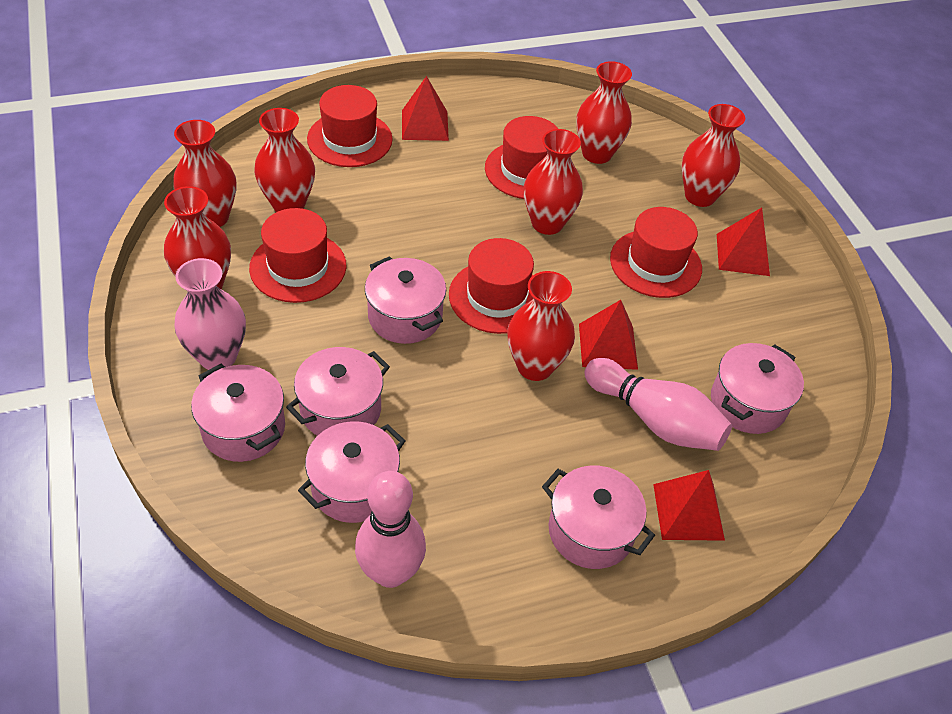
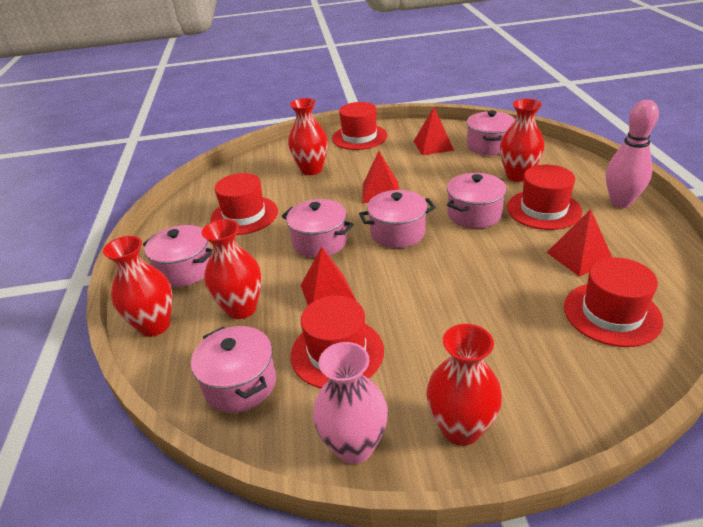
pink bowling pin: [355,471,426,588] [584,358,732,451] = 2 -> [606,100,659,208] = 1
red vase: [164,186,231,289] [173,120,236,227] [254,108,315,212] [507,271,575,381] [524,129,583,235] [576,61,632,164] [682,104,745,207] = 7 -> [103,236,173,337] [202,219,262,319] [288,98,328,175] [427,324,502,446] [500,99,545,182] = 5

